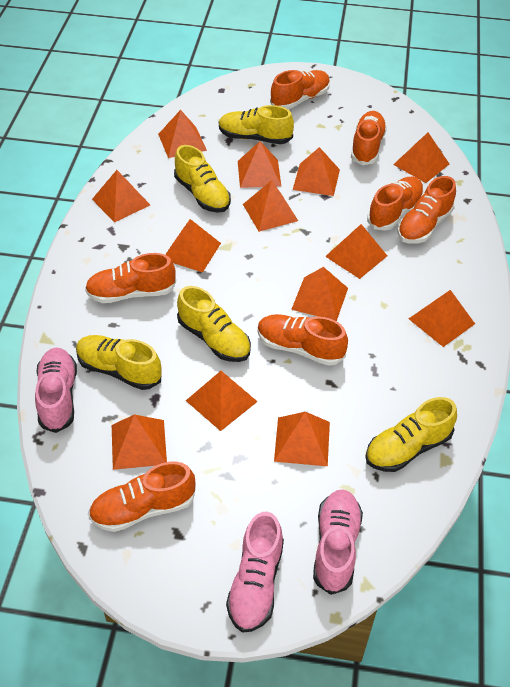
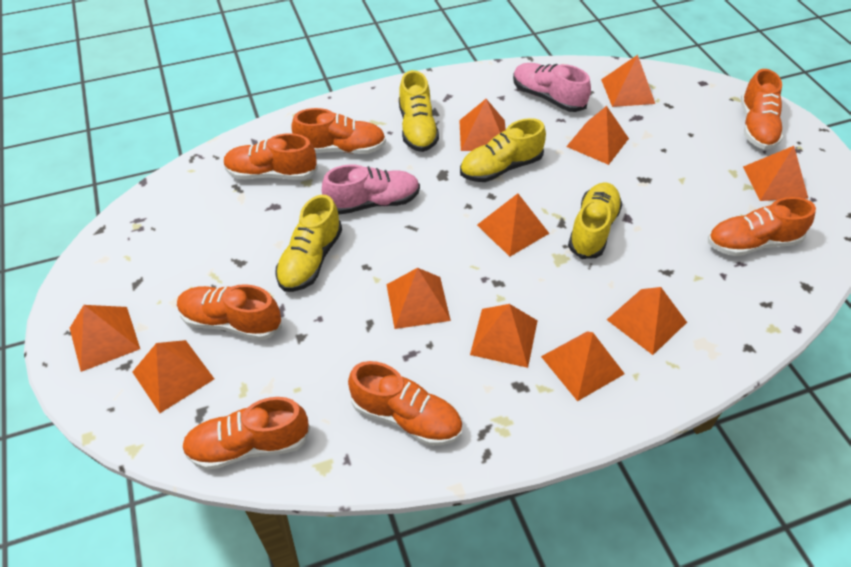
orange pyramid: [92,170,150,222] [112,414,167,470] [158,110,207,158] [165,219,221,272] [186,371,258,431] [238,141,281,188] [243,180,298,232] [274,412,330,466] [291,267,348,321] [293,147,340,196] [325,224,387,279] [393,132,449,183] [409,290,475,347] = 13 -> [70,305,140,372] [132,340,214,413] [386,268,451,329] [459,99,506,151] [470,304,538,368] [477,193,549,257] [541,331,625,401] [566,106,629,165] [601,55,655,107] [607,287,687,355] [743,146,808,201] = 11
pink shoe: [35,348,77,433] [226,512,284,633] [313,489,363,595] = 3 -> [322,164,420,215] [513,63,591,112] = 2
yellow shoe: [76,335,162,390] [174,145,231,213] [177,286,251,362] [219,105,294,144] [365,397,457,472] = 5 -> [275,195,342,292] [399,70,439,152] [460,118,546,182] [568,182,623,259] = 4

